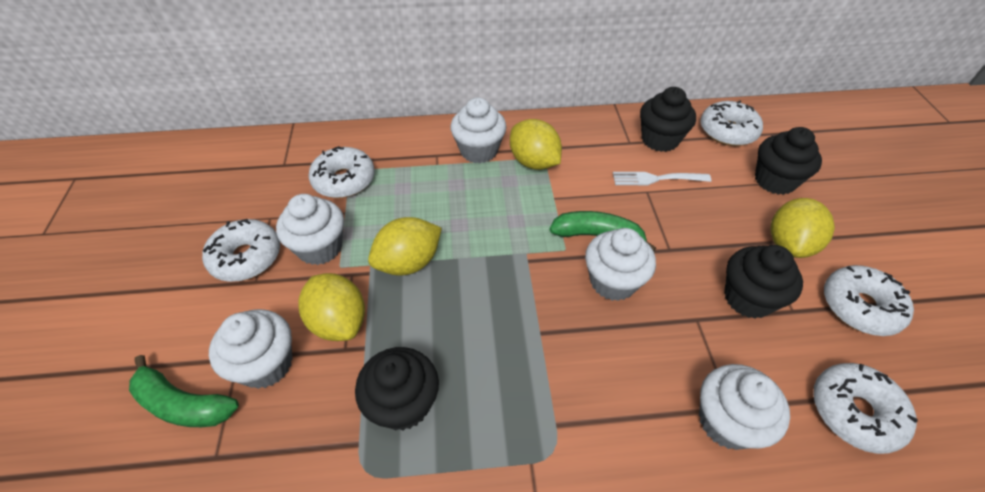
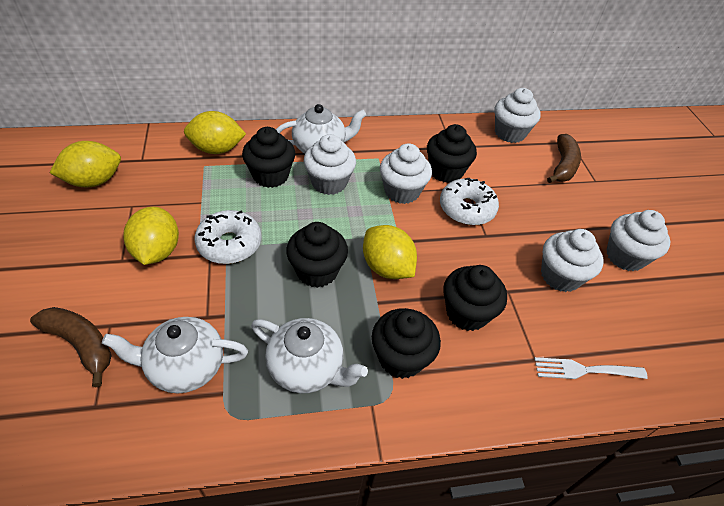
black cupcake: [355,347,439,431] [640,87,696,152] [724,245,803,318] [755,127,822,195] = 4 -> [242,127,295,188] [286,222,348,288] [372,308,441,379] [427,124,477,183] [443,265,507,331] = 5
brown banana: none = 0 -> [30,307,112,387] [547,134,581,183] = 2
green banana: [129,355,239,427] [549,211,656,251] = 2 -> none = 0
white donut: [202,219,280,282] [308,146,375,198] [701,100,763,146] [813,363,918,454] [824,265,914,336] = 5 -> [195,210,261,264] [440,178,499,225] = 2
white teapot: none = 0 -> [102,317,248,393] [251,318,368,393] [276,104,366,153] = 3

